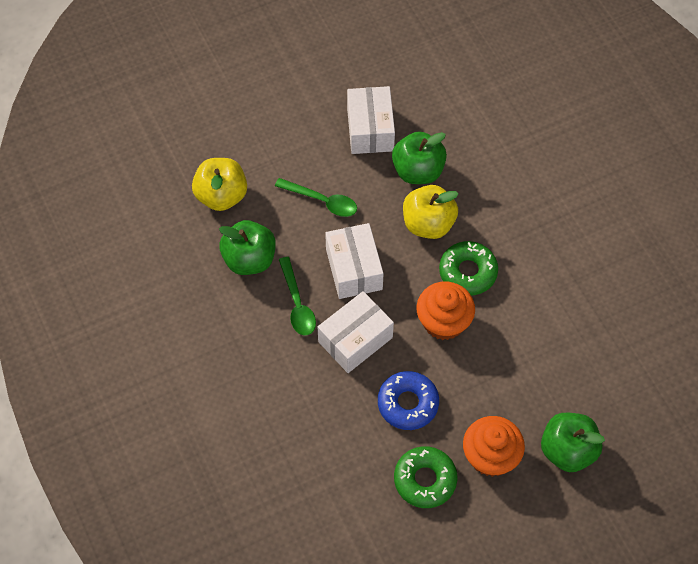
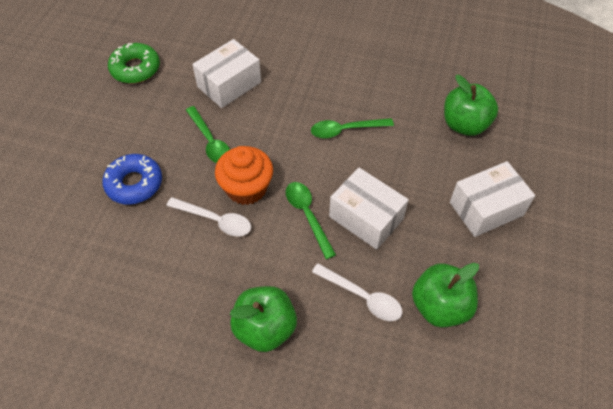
green donut: [394,446,457,508] [439,241,498,295] = 2 -> [108,43,160,83] = 1
green spoon: [275,178,357,217] [279,257,316,335] = 2 -> [186,106,230,163] [286,182,336,259] [311,118,394,138] = 3
orange cupcake: [416,281,475,340] [463,416,525,477] = 2 -> [215,146,273,205] = 1
white spoon: none = 0 -> [166,197,251,237] [312,263,402,321] = 2
yellow apple: [192,158,247,211] [403,185,459,239] = 2 -> none = 0

